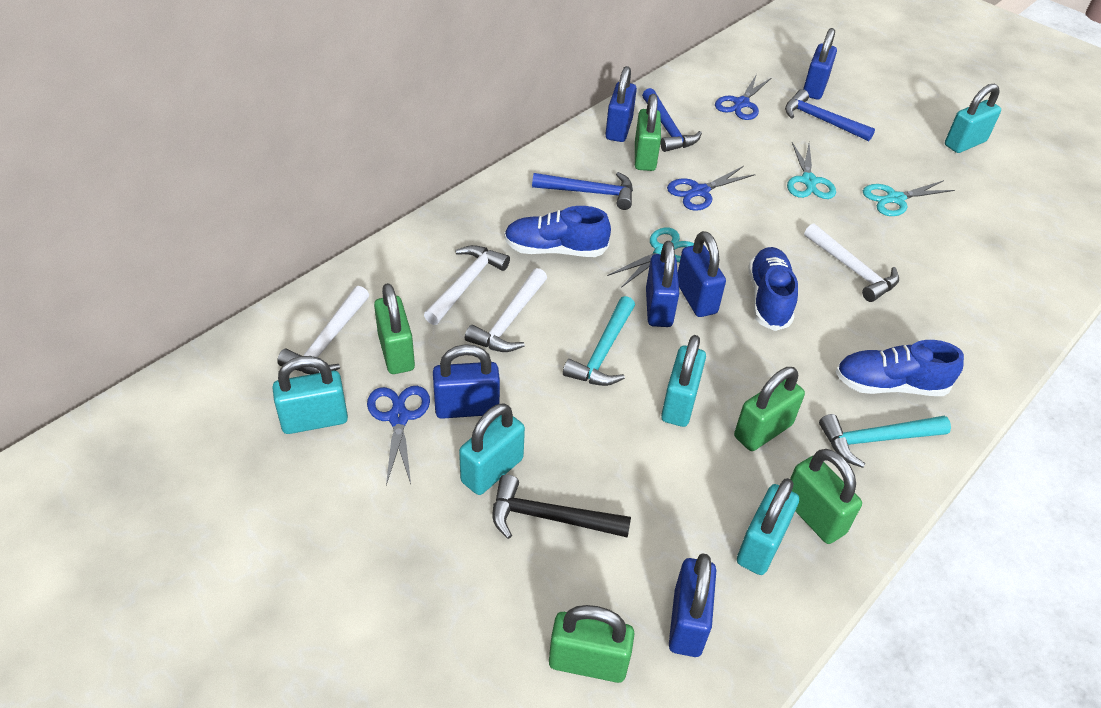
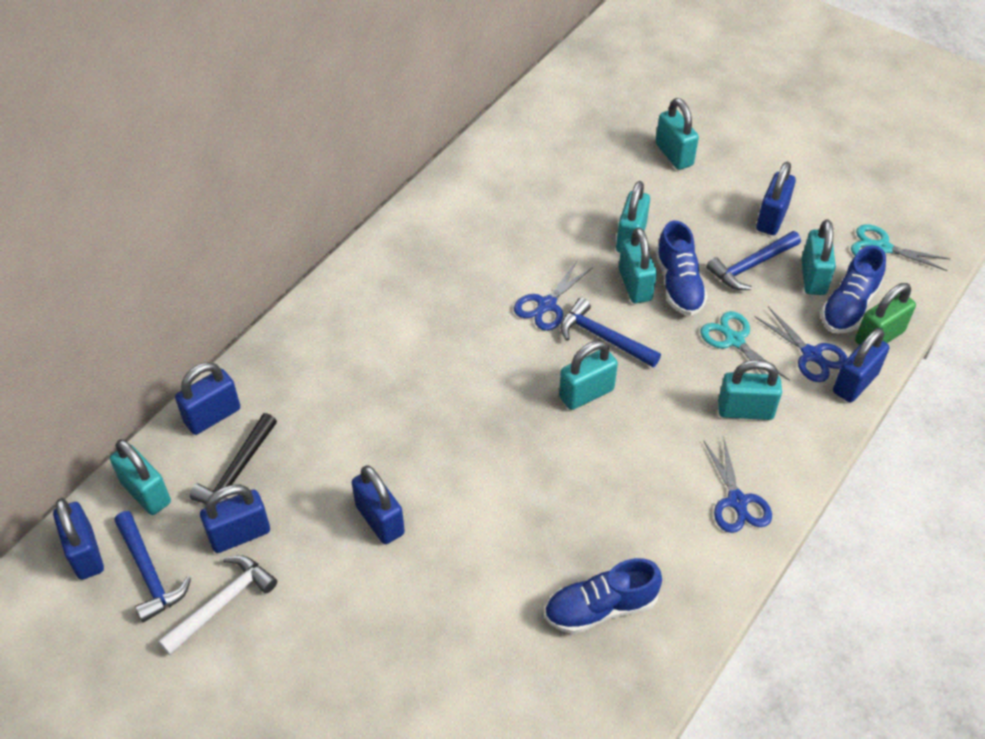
green padlock: [374,283,415,374] [549,605,634,683] [635,94,661,171] [734,367,805,451] [790,449,862,544] = 5 -> [855,283,916,345] = 1
turquoise hammer: [563,296,635,386] [819,414,951,468] = 2 -> none = 0
turquoise padlock: [272,356,348,434] [459,403,525,495] [661,335,706,427] [737,478,799,575] [945,83,1001,153] = 5 -> [110,439,171,515] [559,340,618,410] [616,181,650,253] [619,228,657,303] [656,98,699,170] [718,360,782,420] [802,220,836,295] = 7
turquoise scissors: [607,227,694,288] [787,142,836,199] [863,180,955,216] = 3 -> [701,311,790,381] [851,224,950,271] = 2
white hammer: [277,286,369,374] [424,245,510,325] [465,268,547,352] [804,223,899,302] = 4 -> [158,555,277,655] = 1

